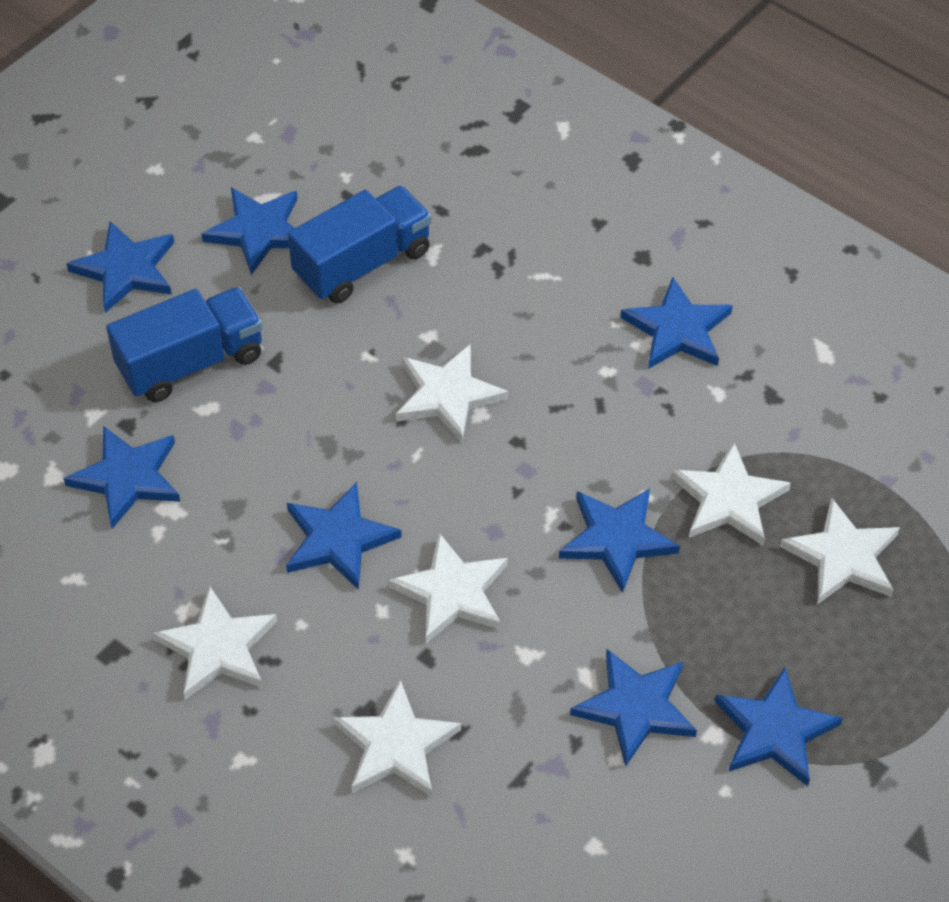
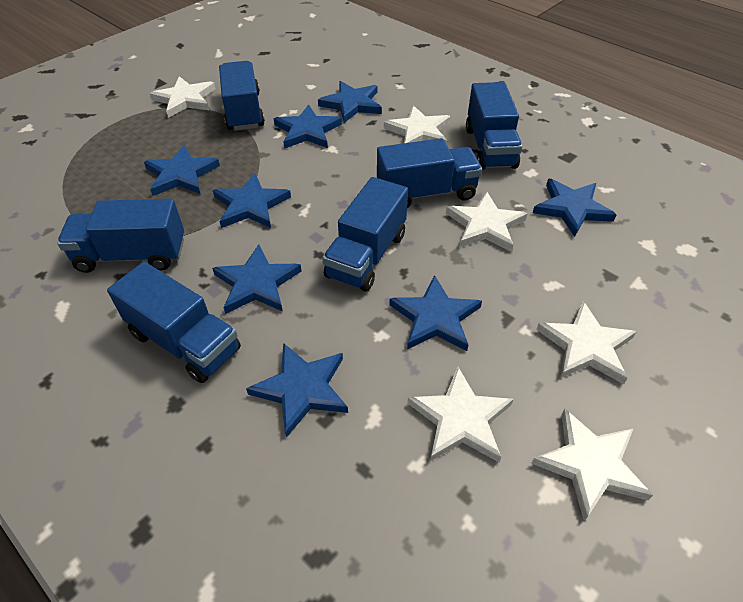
blue truck: [106,287,263,402] [288,185,431,303] = 2 -> [57,199,184,273] [107,262,241,383] [219,61,265,131] [322,177,408,292] [377,138,482,208] [466,82,522,170] = 6

